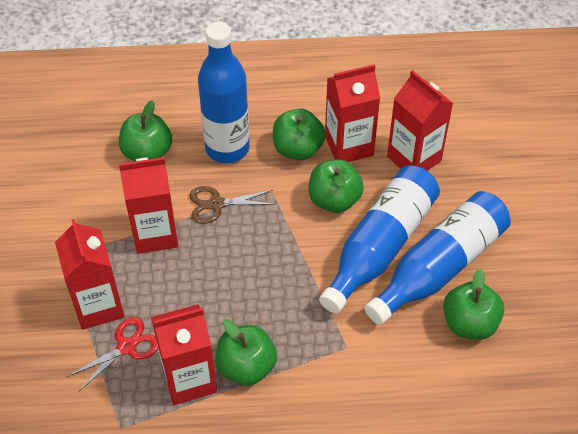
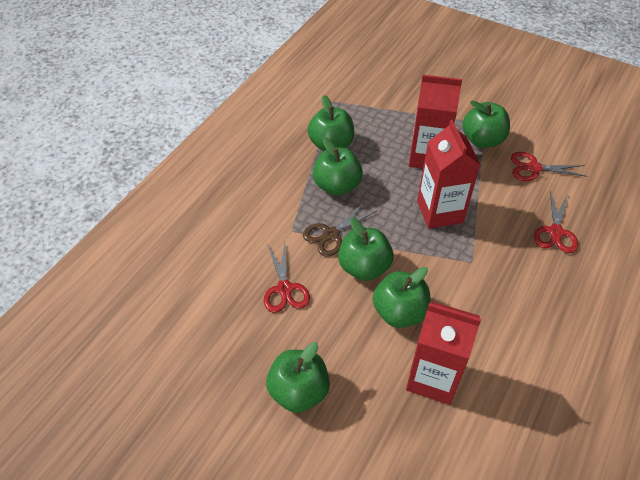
blue bottle: [198,22,250,163] [319,165,440,313] [365,191,510,325] = 3 -> none = 0
green apple: [119,100,172,161] [215,319,277,386] [273,109,326,160] [308,159,364,213] [443,269,504,340] = 5 -> [266,342,330,413] [307,95,354,151] [313,137,363,196] [338,217,394,281] [373,267,431,328] [462,100,510,148] = 6
red carton: [55,219,125,330] [119,157,178,254] [151,304,217,405] [325,64,380,162] [387,70,453,171] = 5 -> [406,301,481,405] [409,75,462,169] [417,120,481,229] = 3
red scissors: [67,317,158,391] = 1 -> [264,243,310,313] [511,152,588,181] [534,190,578,253] = 3

